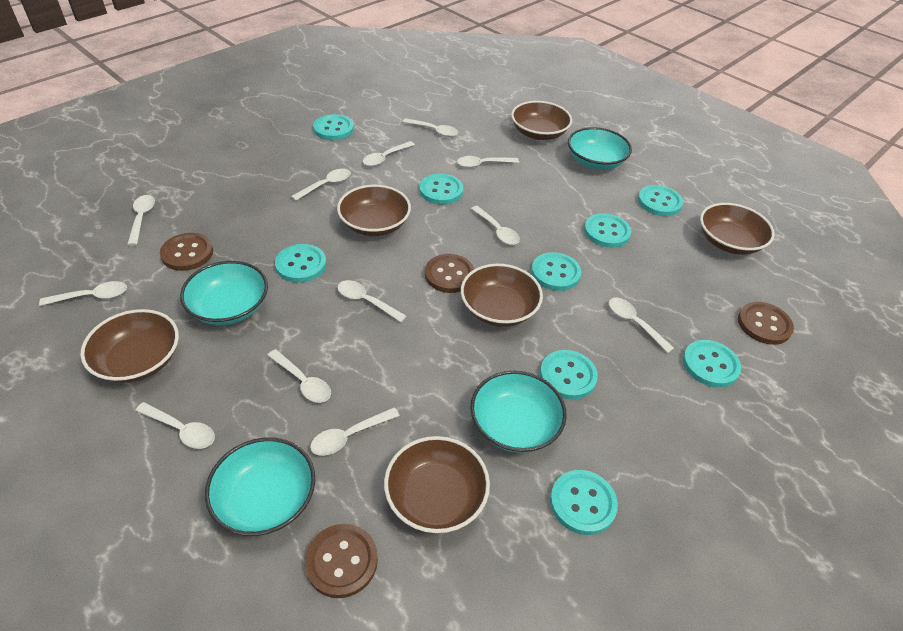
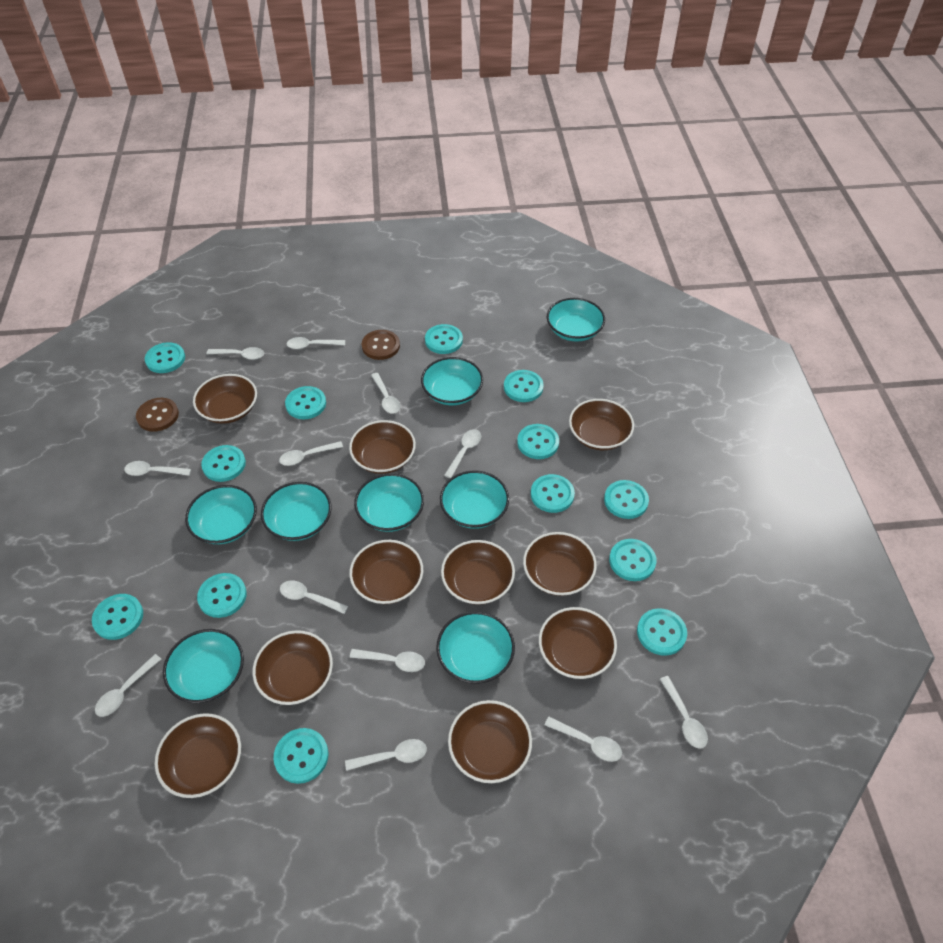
brown bowl: [80,309,179,383] [337,185,411,236] [384,436,490,533] [461,264,543,327] [511,101,572,140] [700,203,775,255] = 6 -> [155,713,241,798] [193,374,257,424] [253,630,333,705] [349,420,416,474] [349,540,423,604] [441,540,515,605] [448,700,532,783] [523,532,597,596] [539,607,617,679] [569,399,634,450] = 10
brown button: [160,233,213,271] [305,524,378,598] [425,254,474,293] [738,302,794,345] = 4 -> [136,398,179,432] [362,330,400,360] = 2
turquoise bowl: [180,261,268,325] [205,437,316,536] [470,371,567,453] [568,127,632,170] = 4 -> [163,629,244,703] [185,485,257,544] [261,482,332,541] [354,473,424,532] [421,357,483,405] [436,611,515,684] [440,470,509,529] [547,298,605,342] = 8
turquoise button: [275,244,326,283] [313,114,354,140] [420,174,463,205] [531,252,581,291] [540,350,598,400] [550,470,618,535] [584,213,631,248] [638,185,683,216] [683,340,741,388] = 9 -> [92,594,143,640] [145,342,185,373] [197,573,247,618] [201,445,246,482] [273,728,328,784] [285,386,326,419] [425,324,463,354] [504,370,544,402] [517,424,559,459] [531,474,575,513] [604,480,649,519] [609,539,656,581] [637,608,687,656] = 13

